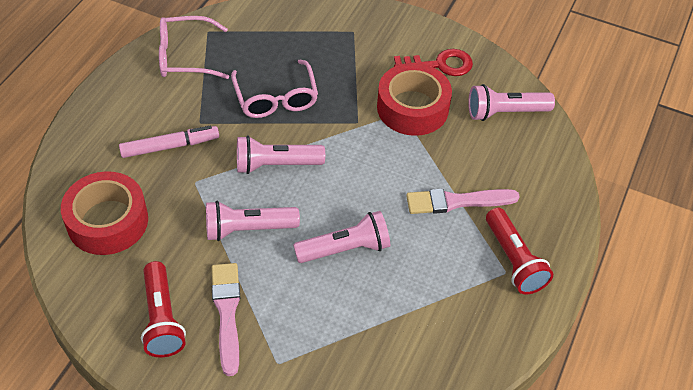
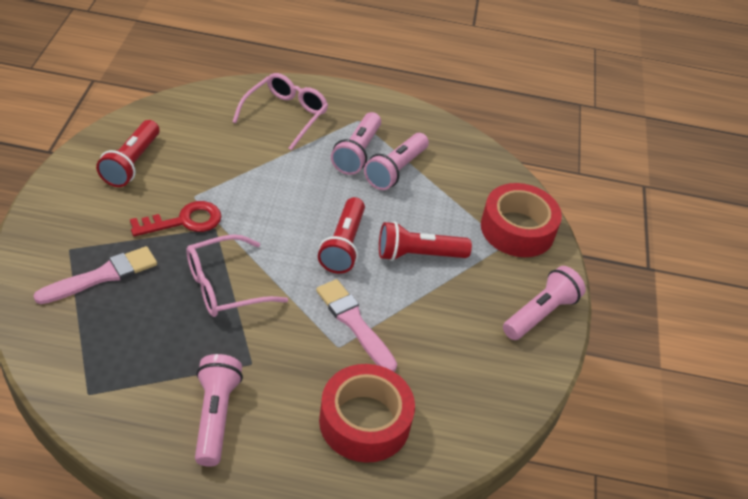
pink marker: [119,126,219,158] = 1 -> none = 0
red flashlight: [141,261,186,357] [486,208,553,295] = 2 -> [96,120,159,187] [318,197,365,274] [379,221,472,261] = 3

